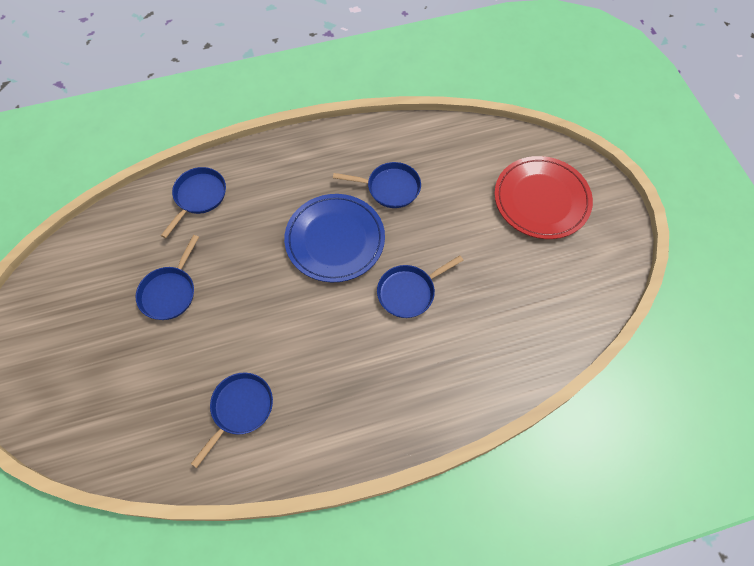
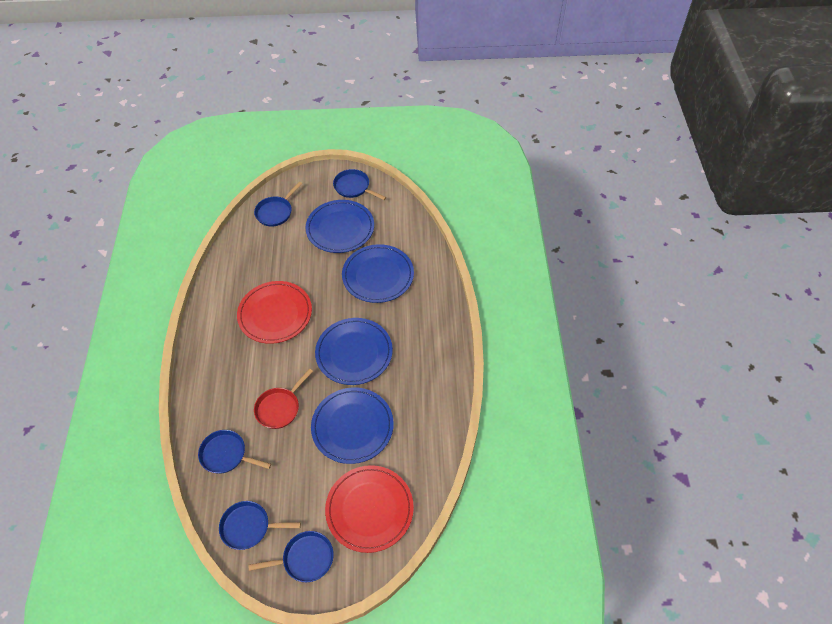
blue plate: [284,194,385,282] = 1 -> [305,200,374,253] [311,388,394,464] [315,318,393,385] [342,244,414,303] = 4
red pan: none = 0 -> [254,369,313,429] = 1
red plate: [494,156,593,239] = 1 -> [237,281,312,344] [325,465,414,553] = 2

